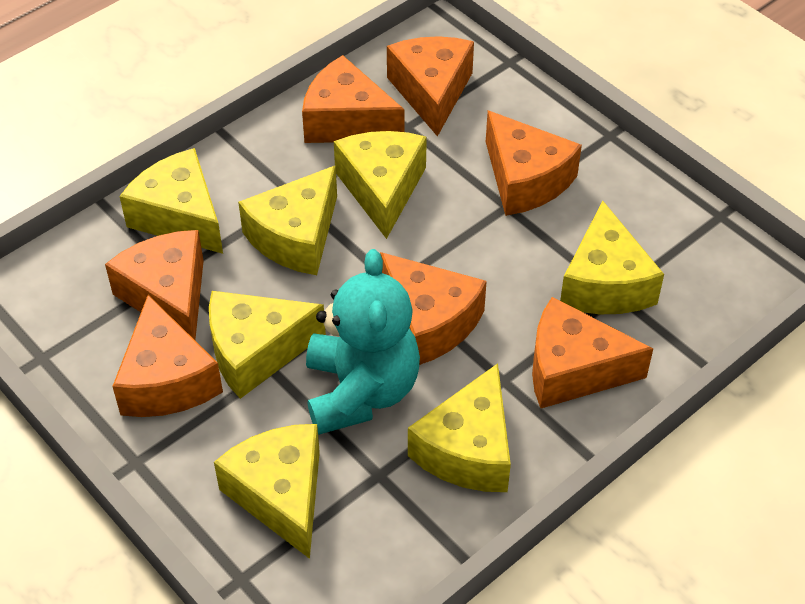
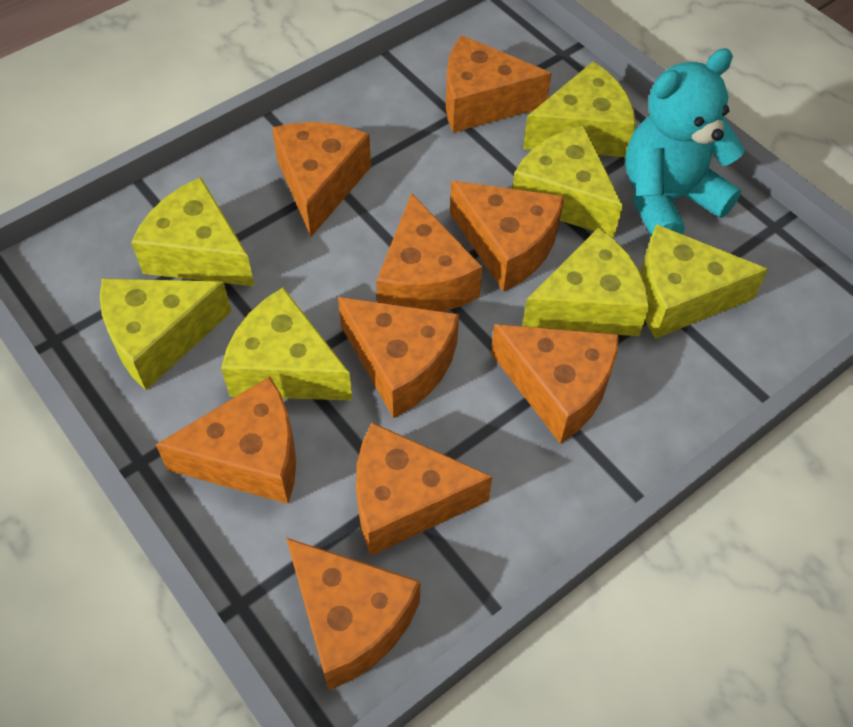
orange cheese: [105,230,204,340] [112,295,223,417] [302,55,405,143] [380,252,487,365] [387,36,474,137] [486,110,582,216] [532,297,653,408] = 7 -> [156,376,296,504] [272,122,371,237] [286,538,420,690] [338,297,459,418] [356,422,492,556] [376,193,483,312] [446,35,552,133] [450,181,564,292] [491,324,619,444] = 9

